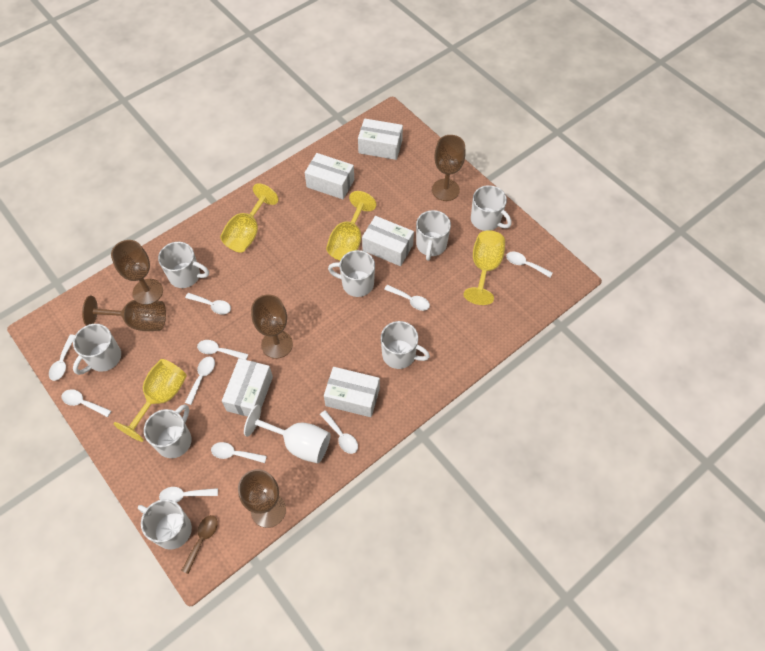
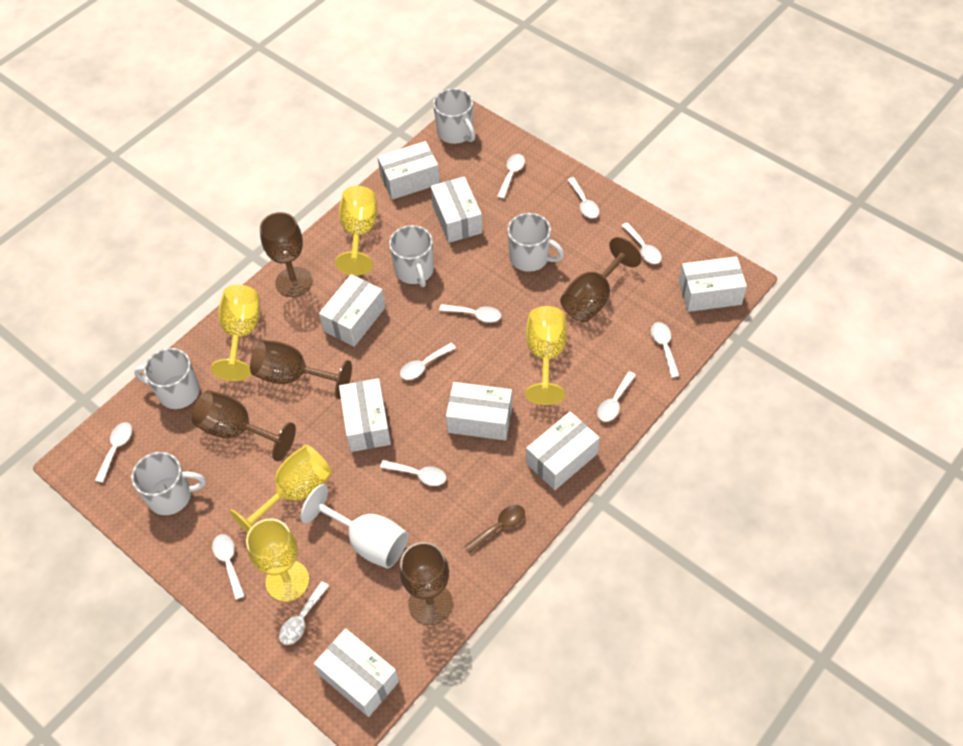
white box: [222,358,273,417] [305,153,354,199] [324,367,380,417] [358,118,403,160] [362,216,414,266] = 5 -> [314,628,399,717] [319,274,385,347] [339,378,391,452] [378,141,440,200] [431,177,483,243] [446,382,512,440] [526,412,600,490] [679,256,747,312] = 8
white mug: [73,324,121,375] [138,499,192,549] [144,404,192,458] [158,242,209,288] [328,250,375,297] [381,321,430,369] [416,210,451,261] [471,185,512,231] = 8 -> [131,452,206,515] [134,348,200,409] [389,225,434,287] [433,88,476,144] [507,213,564,272] = 5
white spoon: [49,335,75,381] [62,389,111,417] [159,487,218,503] [185,293,231,314] [185,357,215,405] [197,340,248,360] [211,442,267,463] [320,410,358,454] [384,285,430,311] [506,252,552,277] = 10 -> [95,422,132,483] [212,534,245,600] [279,581,329,645] [380,460,446,486] [400,343,456,380] [439,304,501,323] [497,154,525,199] [567,177,599,218] [597,372,636,422] [621,222,662,264] [651,322,680,378] = 11
yellow goblet: [113,359,187,442] [220,183,279,253] [326,191,376,260] [463,230,505,305] = 4 -> [211,285,260,381] [230,445,332,534] [246,518,309,602] [335,186,377,275] [525,306,567,405] = 5

